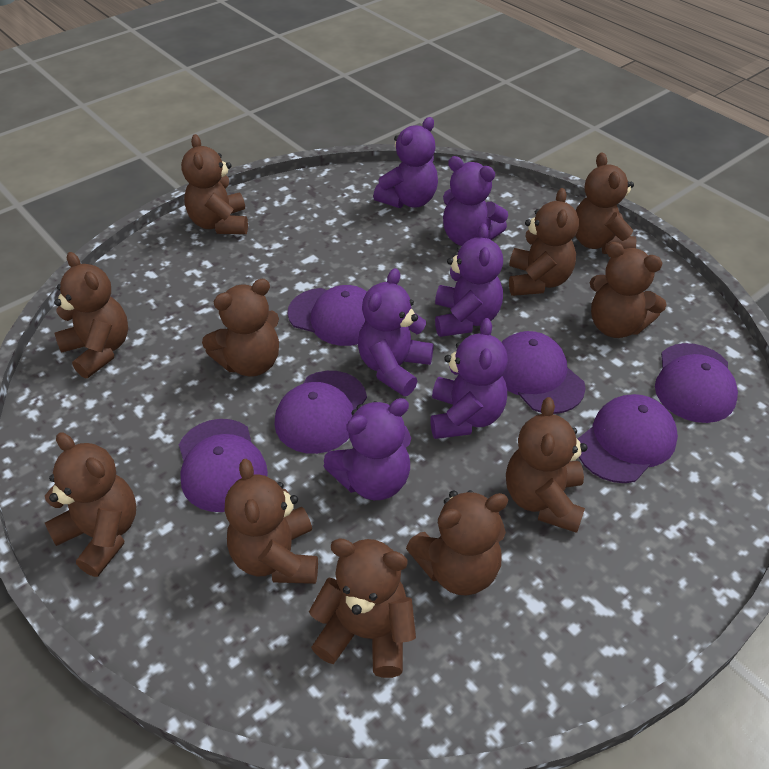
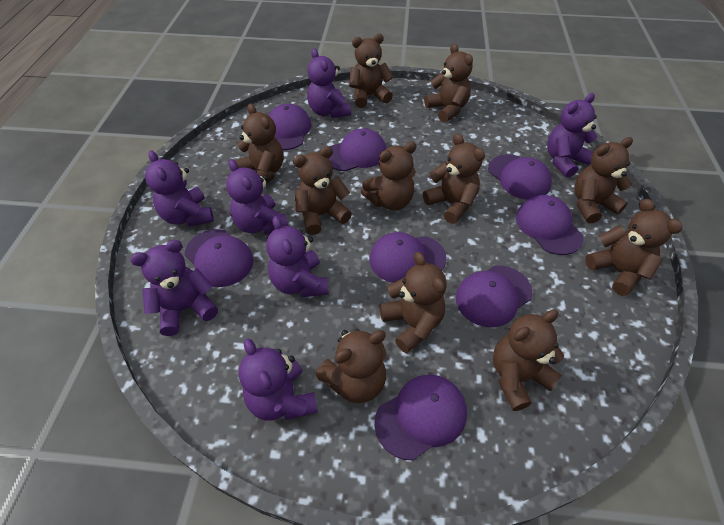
purple cap: [179,419,268,512] [274,371,367,454] [288,285,367,346] [501,331,585,414] [578,394,678,483] [655,343,738,423] = 6 -> [184,229,253,287] [269,104,311,150] [328,129,386,171] [369,232,447,283] [374,375,467,460] [456,265,533,327] [488,154,552,200] [516,195,584,255] = 8
purple teddy bear: [323,398,411,500] [358,268,434,396] [373,117,438,208] [430,318,508,439] [435,223,503,337] [443,156,508,246] = 6 -> [130,240,218,336] [145,150,214,227] [226,159,288,235] [238,339,318,421] [266,216,329,297] [307,48,351,118] [547,93,597,178] = 7

